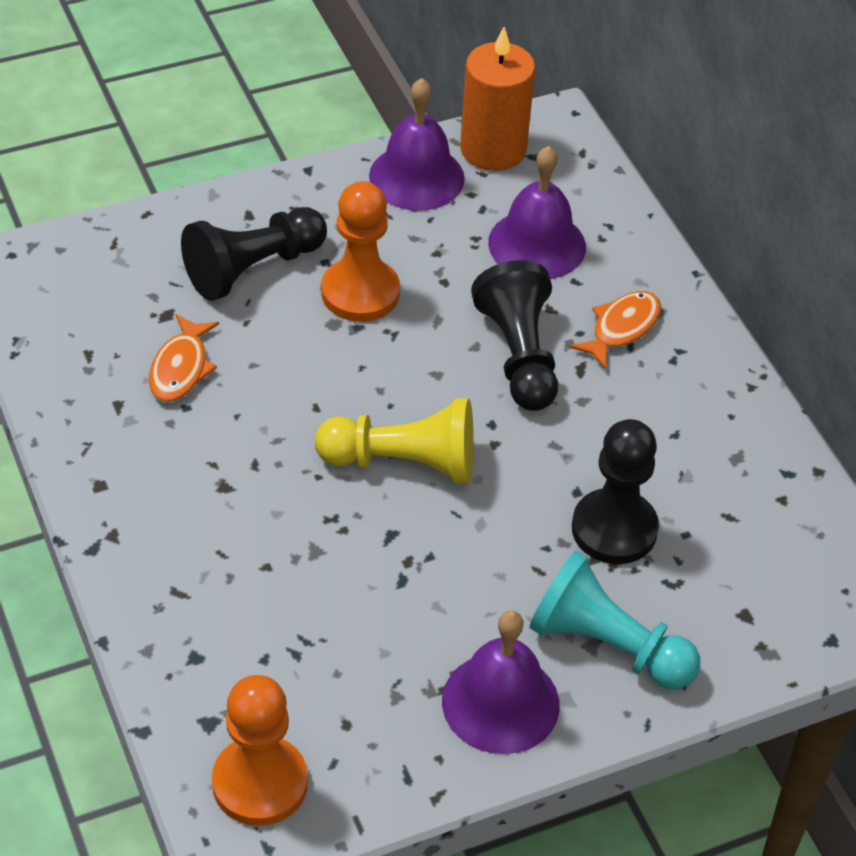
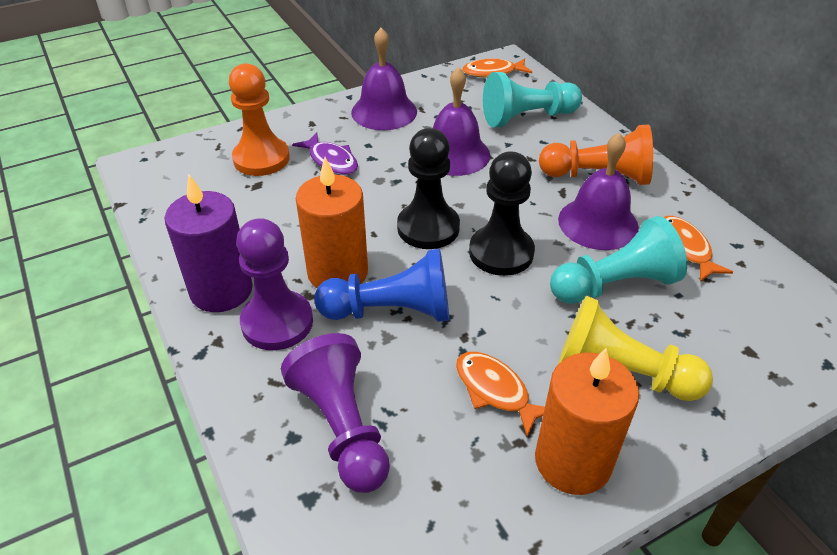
black pawn: [181,207,327,301] [471,260,558,411] [572,419,659,564] = 3 -> [397,128,460,249] [469,152,535,276] = 2
blue pawn: none = 0 -> [314,249,449,322] = 1
orange candle: [460,27,536,171] = 1 -> [296,157,368,288] [535,348,639,495] = 2
orange fish: [149,314,219,402] [569,291,661,370] = 2 -> [456,352,545,436] [462,58,532,78] [663,216,733,282] = 3
purple candle: none = 0 -> [165,175,253,312] = 1
purple fish: none = 0 -> [292,133,358,175] = 1
purple pawn: none = 0 -> [236,218,313,350] [281,333,390,493] = 2
turquoise pawn: [529,551,700,689] = 1 -> [483,72,582,127] [550,216,687,304] = 2

